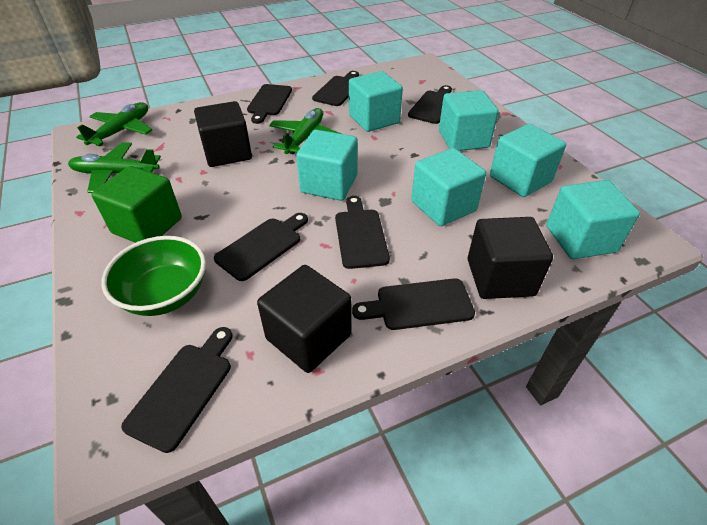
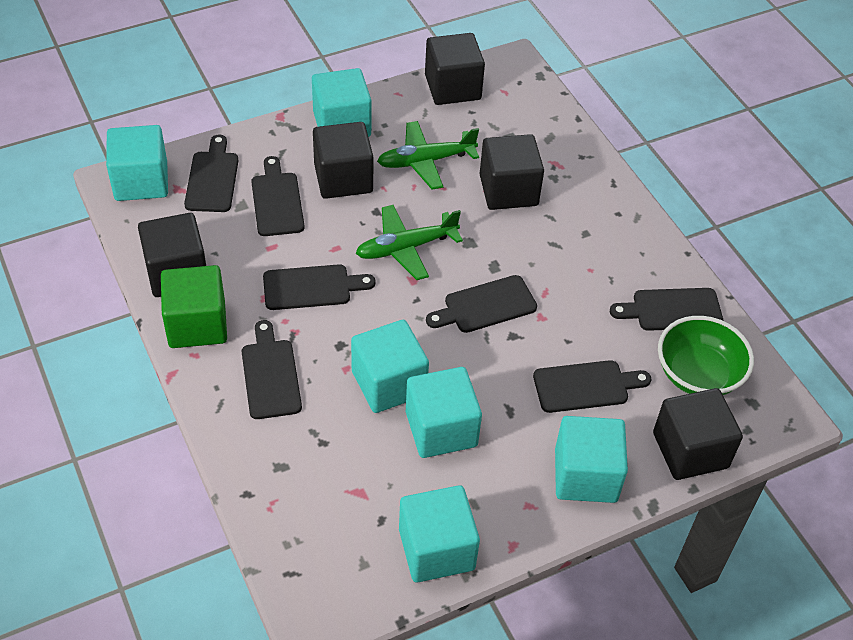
black cube: [194,101,252,167] [257,265,352,373] [468,217,553,299] = 3 -> [138,213,206,297] [313,122,373,199] [425,33,485,105] [480,134,544,210] [653,388,743,480] = 5
green plane: [68,142,161,193] [76,102,152,146] [269,108,341,155] = 3 -> [356,205,463,280] [377,121,479,190] = 2

